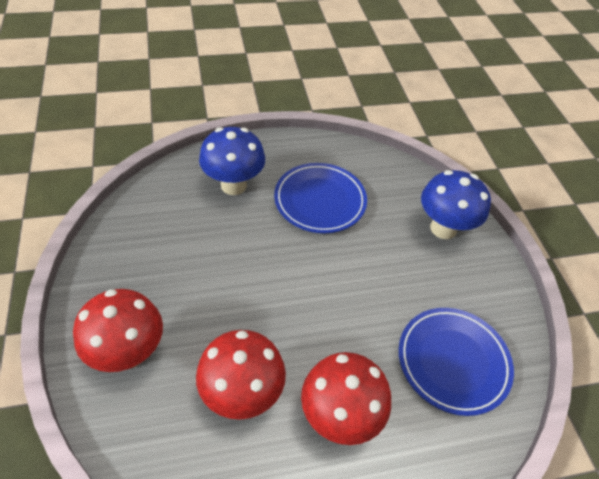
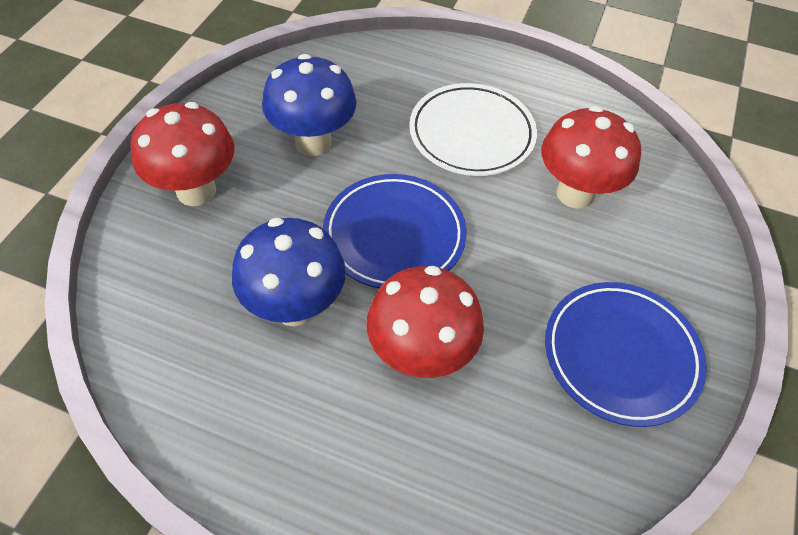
white plate: none = 0 -> [409,83,537,176] = 1

